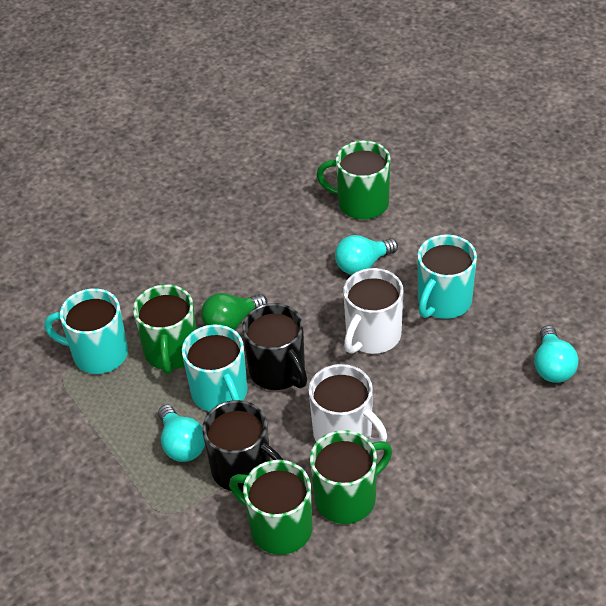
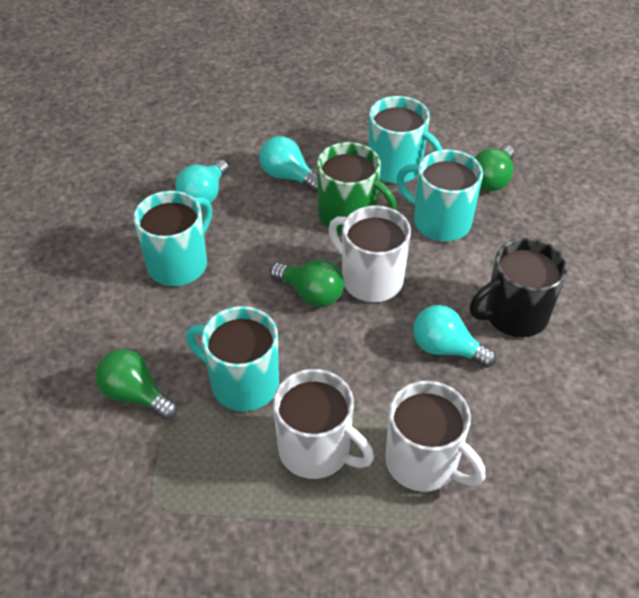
black mug: [202,400,283,492] [242,303,307,390] = 2 -> [470,238,567,337] = 1
green light bulb: [201,293,267,330] = 1 -> [95,349,177,420] [270,260,344,307] [475,145,514,191] = 3
green mug: [133,285,196,375] [229,460,312,555] [310,430,392,524] [316,141,391,220] = 4 -> [317,142,397,233] = 1
turquoise mug: [44,288,128,374] [182,325,248,412] [418,234,477,319] = 3 -> [134,191,212,286] [186,306,279,411] [368,96,443,183] [396,150,483,241] = 4
white mug: [309,364,387,443] [343,268,403,354] = 2 -> [273,369,374,479] [328,205,411,302] [385,381,486,492] = 3

